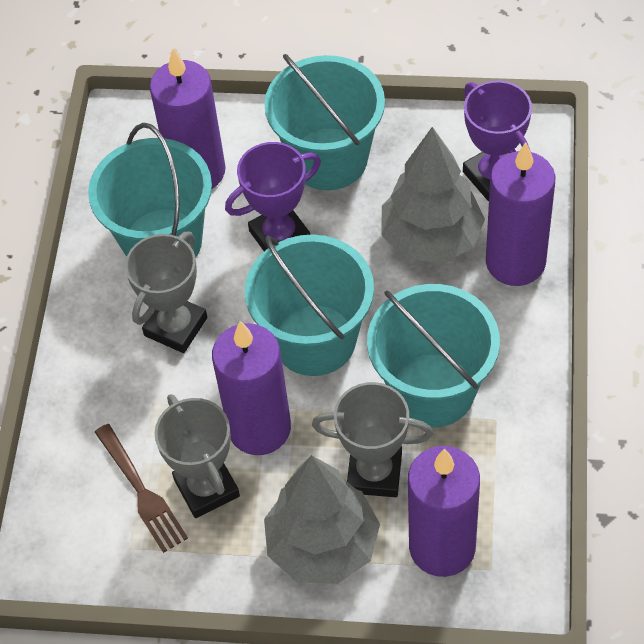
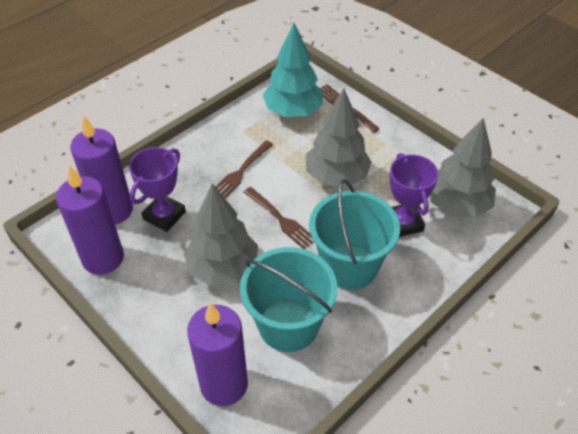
brown fork: [95,424,188,553] = 1 -> [216,140,273,198] [244,187,313,249] [320,84,380,133] = 3
grey tree: [264,455,380,584] [382,127,485,264] = 2 -> [184,183,258,286] [306,89,372,187] [430,118,496,218] = 3
grey trophy: [125,231,207,353] [154,394,240,518] [312,382,433,497] = 3 -> none = 0
purple candle: [150,48,226,189] [212,321,291,455] [408,446,480,577] [486,142,555,286] = 4 -> [56,165,124,275] [70,115,133,225] [187,302,248,406] = 3
turquoise bucket: [88,123,212,258] [245,235,374,376] [264,54,385,190] [367,284,500,428] = 4 -> [240,247,337,352] [309,179,400,290] = 2
turquoise tree: none = 0 -> [263,23,323,117] = 1

